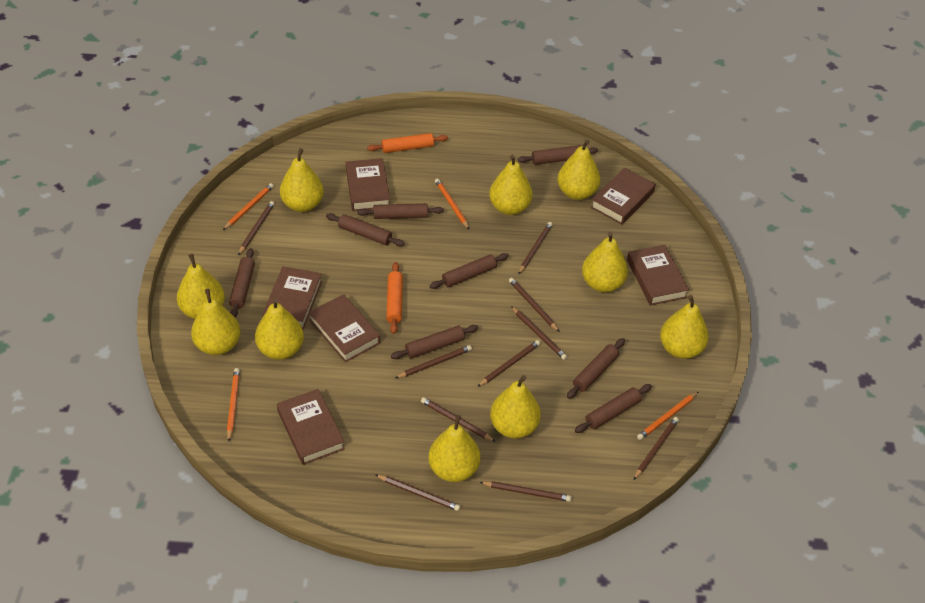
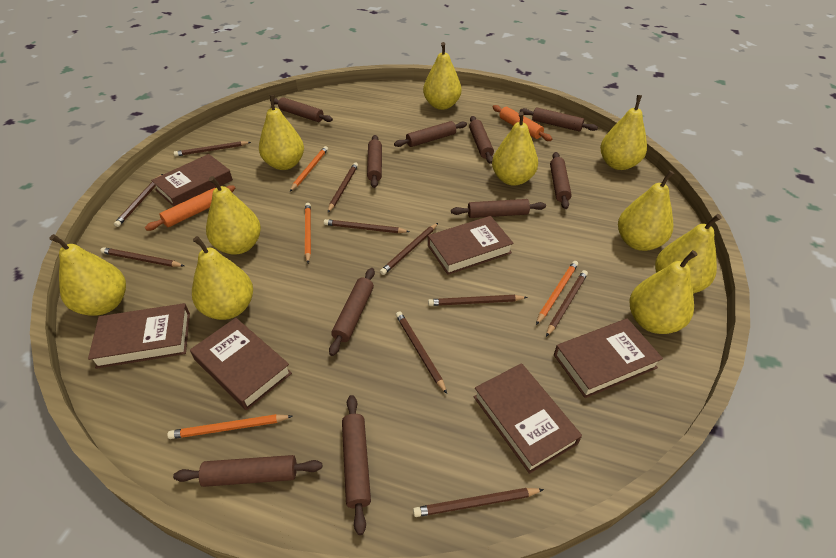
brown rolling pin: [229,248,255,317] [326,213,405,246] [357,203,444,219] [391,325,478,359] [430,253,509,289] [518,145,598,165] [567,338,625,399] [575,384,652,433] = 8 -> [173,455,322,487] [270,97,333,122] [329,268,375,356] [342,395,371,535] [367,135,382,188] [394,121,467,147] [451,199,546,218] [469,116,494,164] [520,108,598,131] [550,152,572,209] = 10

